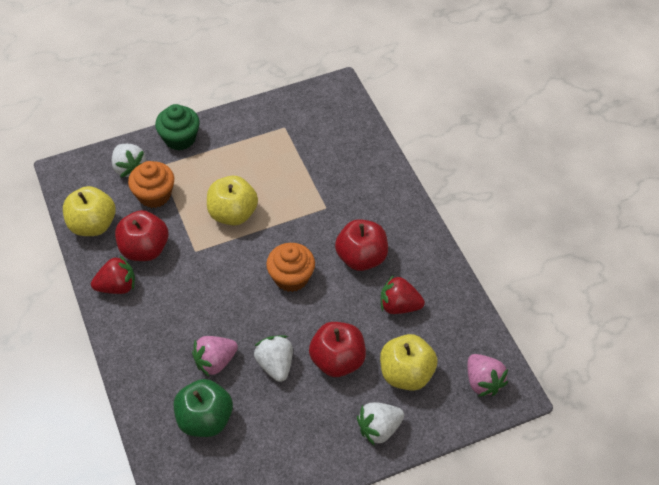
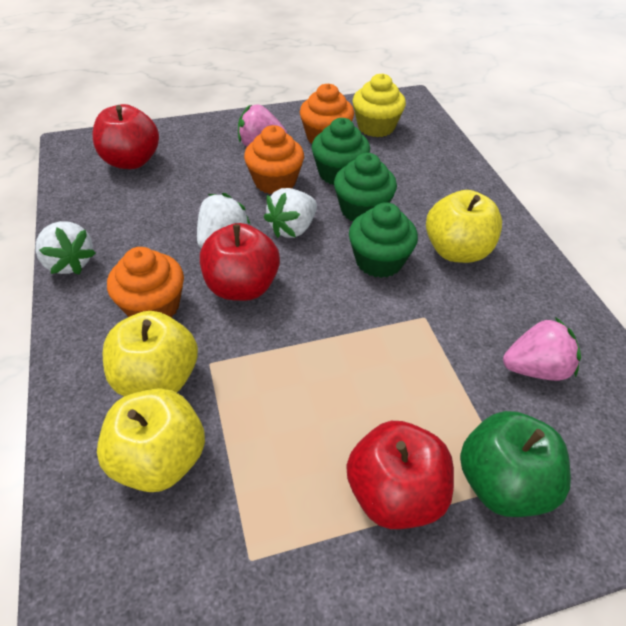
green cupcake: [155,104,200,150] = 1 -> [312,118,370,185] [334,153,397,221] [349,202,418,278] = 3
orange cupcake: [128,161,174,208] [266,243,315,292] = 2 -> [107,247,184,318] [244,125,304,194] [300,84,354,143] = 3
red strawberry: [91,256,135,294] [381,275,425,314] = 2 -> none = 0
yellow cupcake: none = 0 -> [353,73,406,137] = 1

